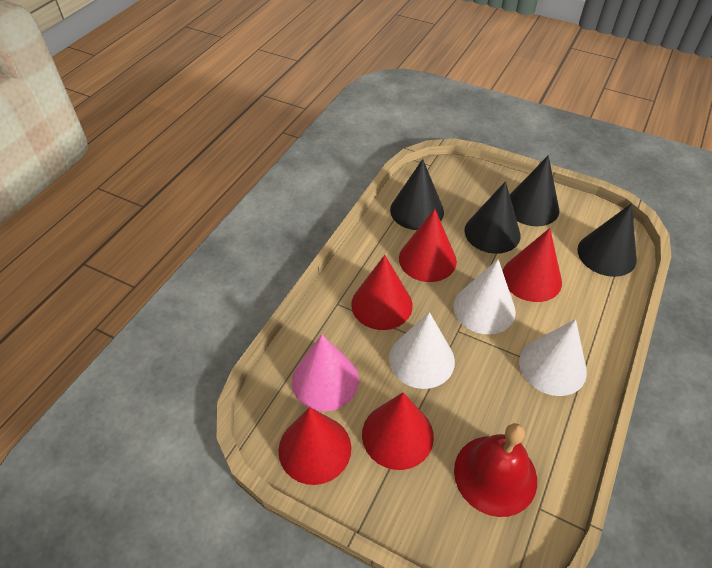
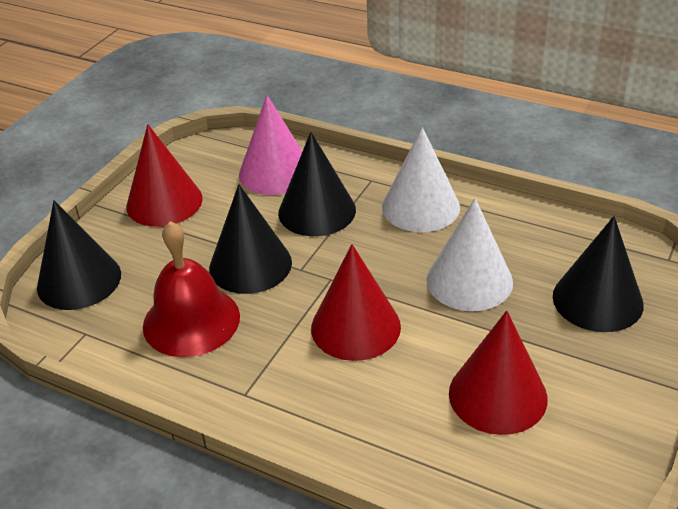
red cone: [278,407,351,485] [351,255,413,330] [362,392,434,470] [399,209,457,282] [503,228,562,302] = 5 -> [126,124,203,227] [311,244,401,361] [449,311,548,435] = 3
white cone: [389,312,455,389] [453,259,516,334] [519,319,587,396] = 3 -> [382,127,460,232] [426,198,513,311] = 2

